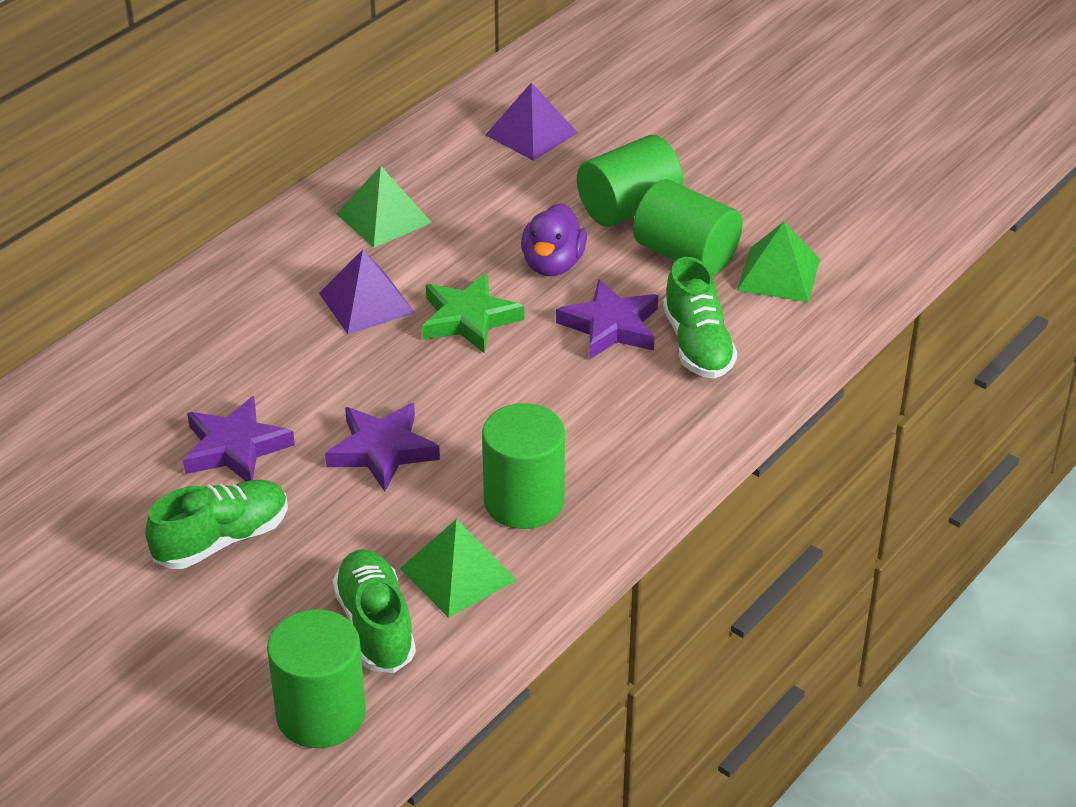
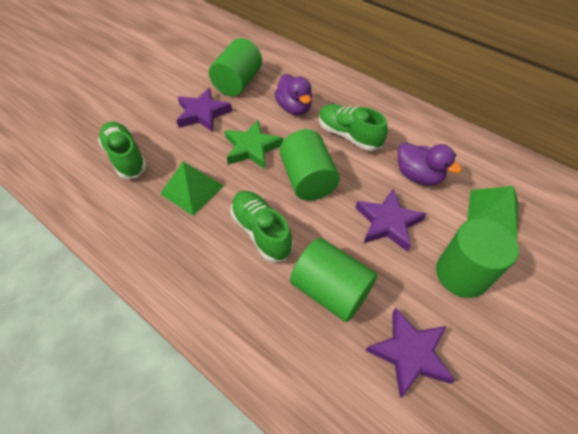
green pyramid: [336,166,432,248] [400,519,517,618] [737,222,820,302] = 3 -> [160,162,224,216] [467,186,519,239] = 2
purple duck: [521,203,587,276] = 1 -> [275,74,312,115] [398,142,462,186] = 2
purple pyramid: [319,250,415,334] [485,82,578,161] = 2 -> none = 0

